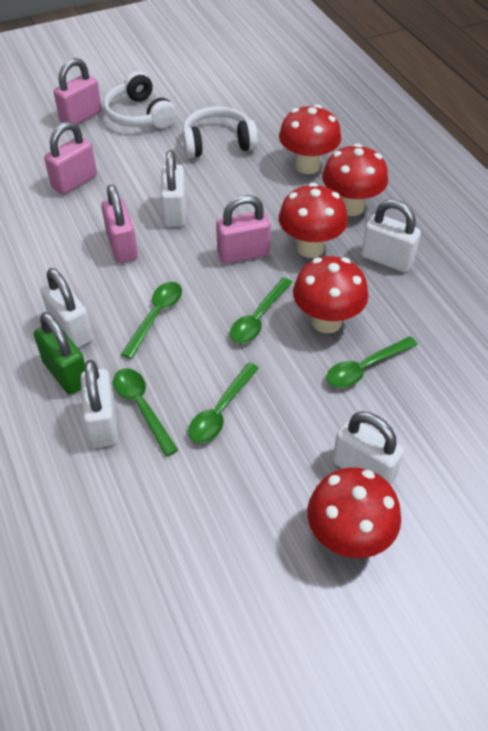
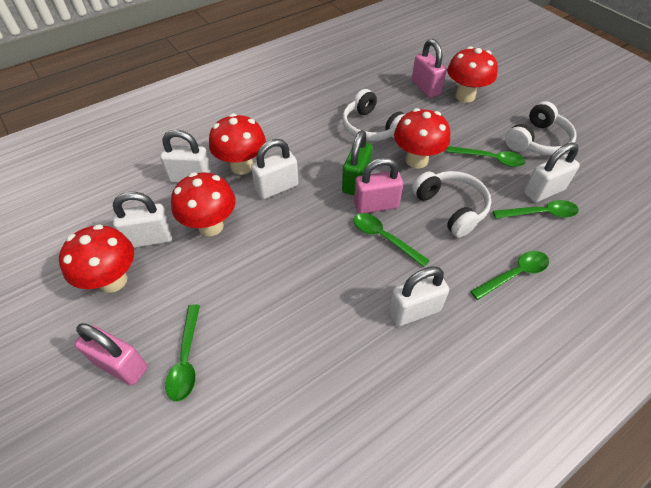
pink padlock: [44,122,97,195] [54,58,102,125] [101,184,138,263] [216,195,271,264] = 4 -> [75,323,148,385] [354,157,403,214] [412,39,446,98] = 3
white headphones: [104,71,177,129] [182,106,258,158] = 2 -> [342,89,405,141] [412,171,491,238] [505,101,577,155] = 3

